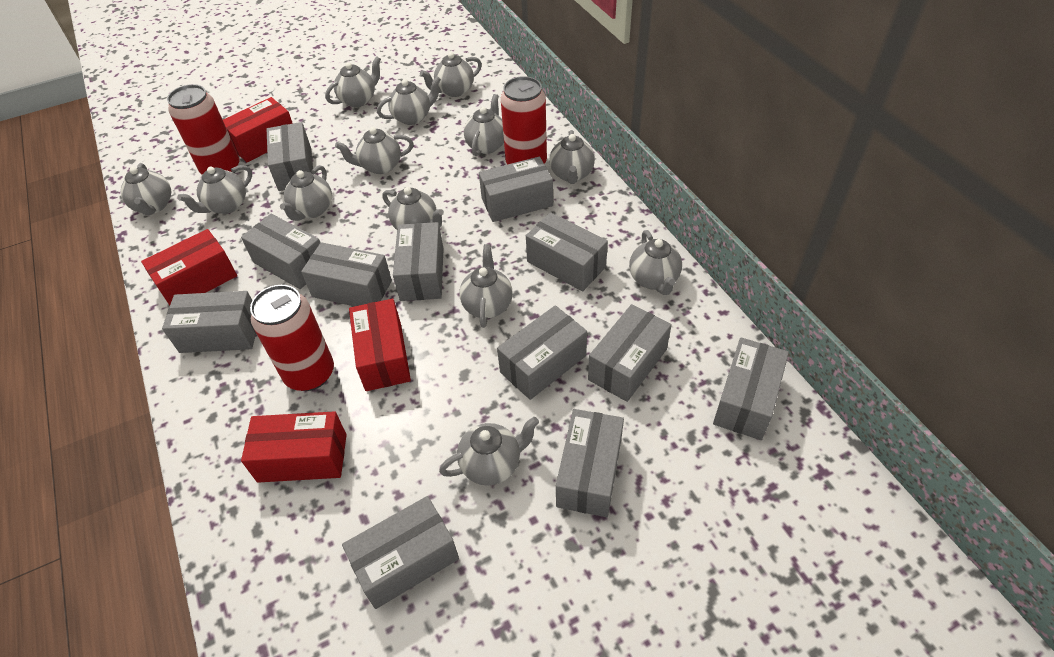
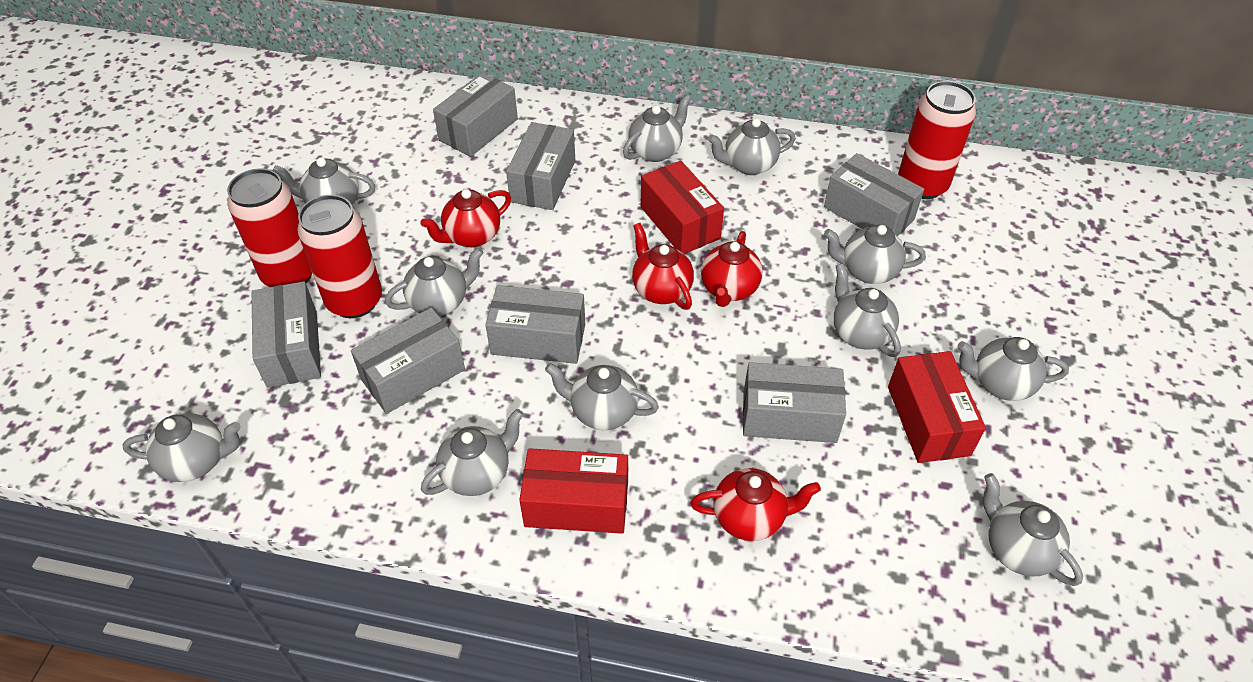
grey box: [162,291,256,353] [241,214,321,289] [267,122,313,191] [301,242,392,306] [342,496,459,609] [393,222,444,301] [479,157,553,222] [497,305,587,400] [526,212,608,291] [556,409,624,517] [588,304,672,402] [713,337,789,440] = 12 -> [252,281,321,388] [351,308,465,414] [433,73,518,157] [485,285,585,364] [506,122,575,210] [743,362,846,443] [824,153,924,236] = 7
grey teapot: [121,163,171,216] [177,165,252,214] [280,165,332,221] [325,56,381,107] [335,127,414,174] [377,76,441,125] [382,187,444,230] [420,52,482,97] [439,417,539,486] [459,244,513,328] [464,94,504,156] [549,130,595,184] [629,230,682,295] = 13 -> [122,413,241,482] [273,158,375,205] [385,248,483,316] [421,409,523,496] [545,363,659,430] [623,95,691,162] [708,118,796,175] [824,225,926,284] [833,263,901,357] [957,337,1069,401] [983,473,1083,586] = 11
red box: [141,229,237,305] [223,97,293,163] [241,411,347,483] [349,299,411,391] = 4 -> [519,448,628,534] [641,160,724,254] [888,351,986,463] = 3
red teapot: none = 0 -> [420,189,511,247] [632,223,694,310] [690,468,821,541] [701,231,763,307] = 4

